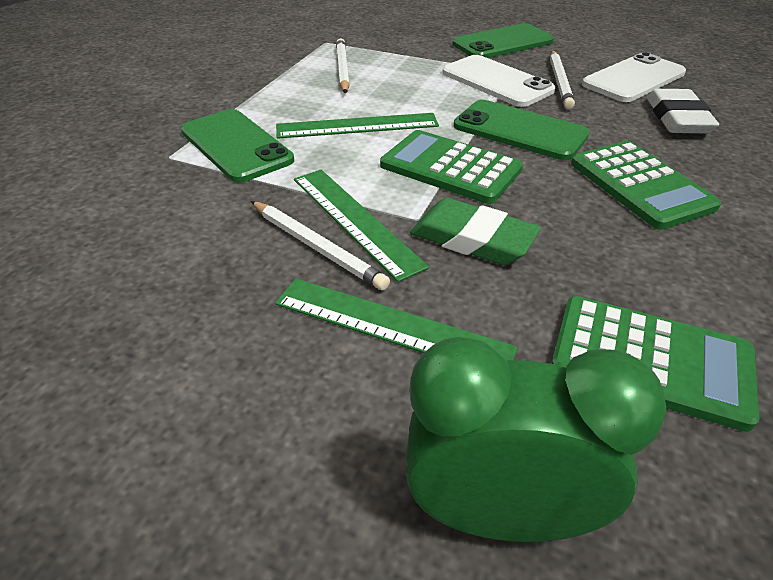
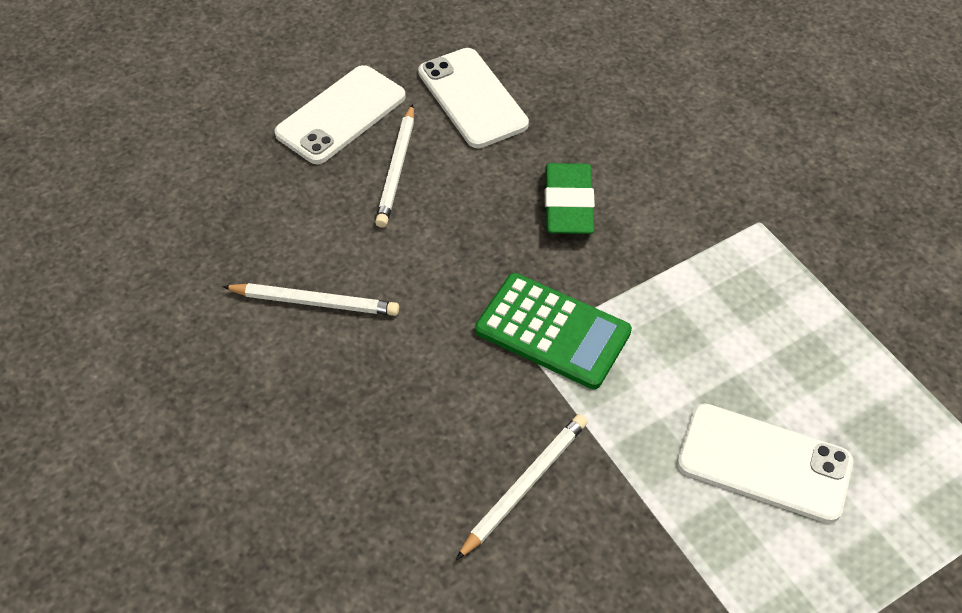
green calculator: [380,130,523,204] [551,296,759,432] [571,141,721,230] = 3 -> [475,273,632,389] = 1
green clock: [405,337,667,542] = 1 -> none = 0
green phone: [181,109,294,182] [452,23,554,58] [454,100,590,160] = 3 -> none = 0
green ruler: [275,278,518,360] [276,113,439,139] [294,170,429,282] = 3 -> none = 0
white eraser: [647,89,719,133] = 1 -> none = 0
white phone: [442,55,556,107] [582,52,686,102] = 2 -> [274,65,406,164] [418,48,529,148] [677,403,853,523] = 3

